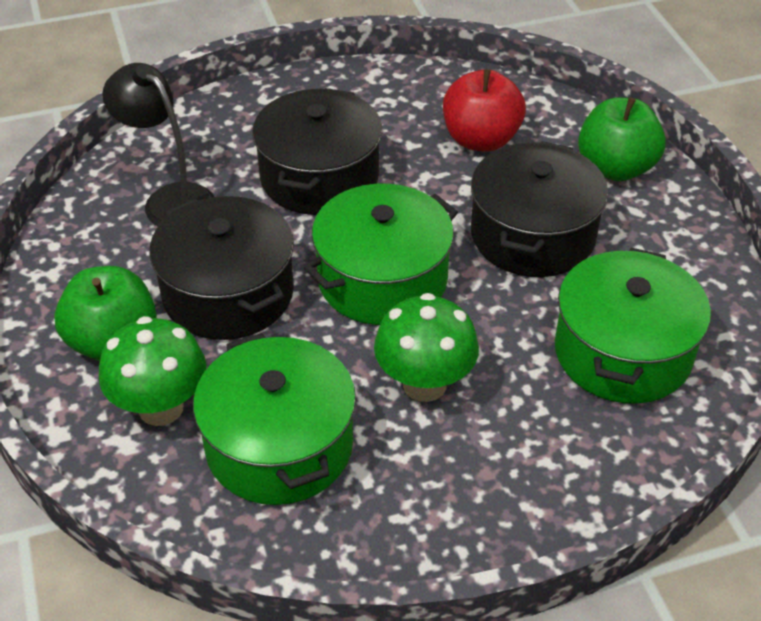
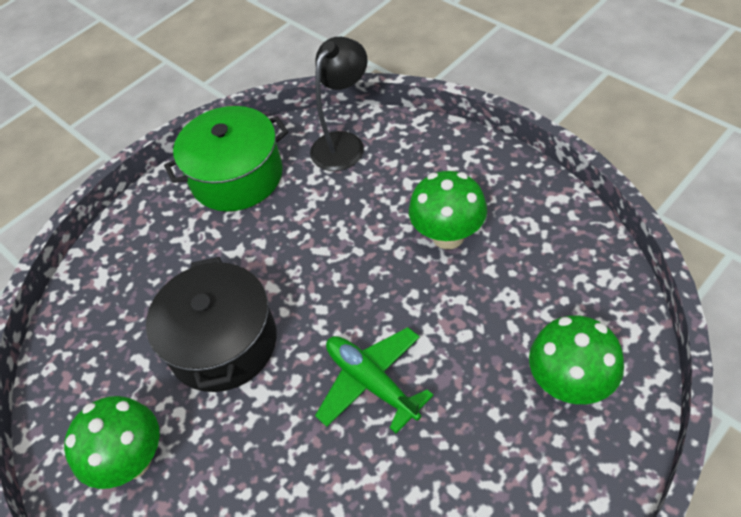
black pot: [150,196,294,340] [252,88,382,215] [471,141,608,277] = 3 -> [146,257,277,392] = 1
green apple: [54,266,157,361] [578,97,666,181] = 2 -> none = 0
green mushroom: [99,316,206,426] [374,293,479,402] = 2 -> [64,396,160,489] [409,171,487,249] [529,315,624,404] = 3
green plane: none = 0 -> [315,327,434,433] = 1
green pot: [193,333,356,505] [304,184,458,325] [555,248,711,404] = 3 -> [164,106,288,212] = 1
red apple: [443,69,526,152] = 1 -> none = 0

